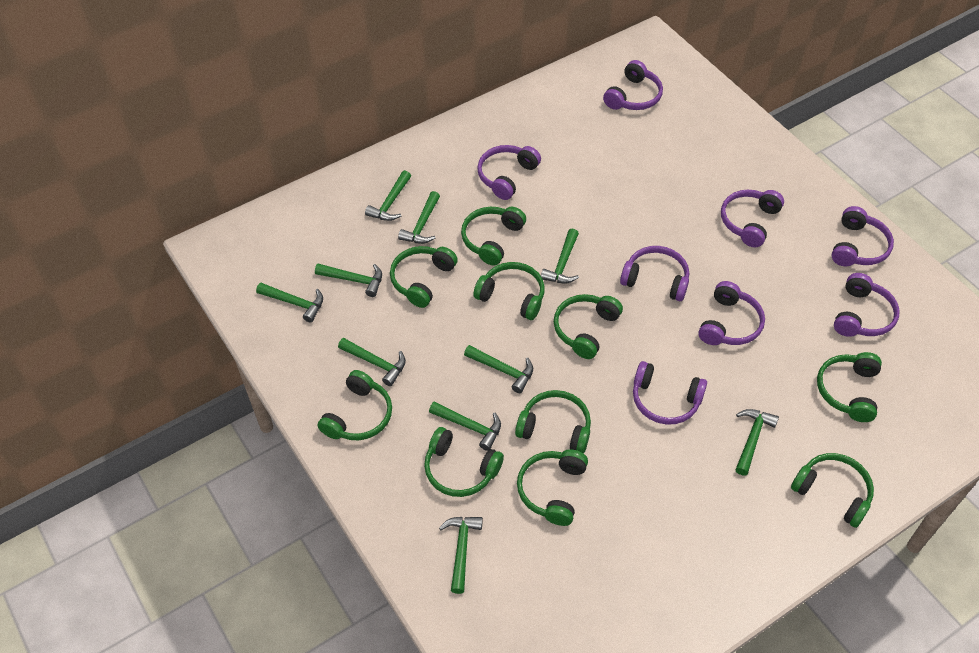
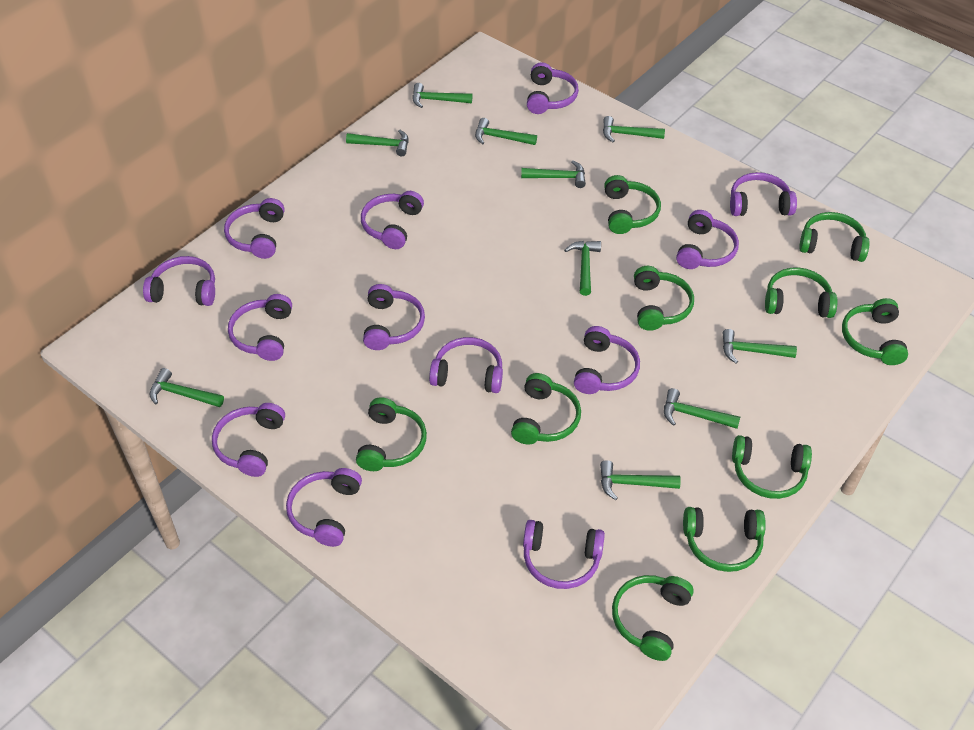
purple headphones: [477,145,541,200] [603,60,663,110] [620,246,689,301] [633,361,707,425] [698,281,765,345] [721,190,784,247] [831,206,894,266] [834,273,900,337] = 8 -> [143,256,215,306] [212,403,285,477] [224,198,285,259] [228,294,292,361] [286,468,362,547] [361,191,424,249] [363,284,425,350] [429,337,503,393] [523,520,605,589] [527,62,579,114] [574,326,640,394] [676,210,739,269] [730,172,797,216] = 13

